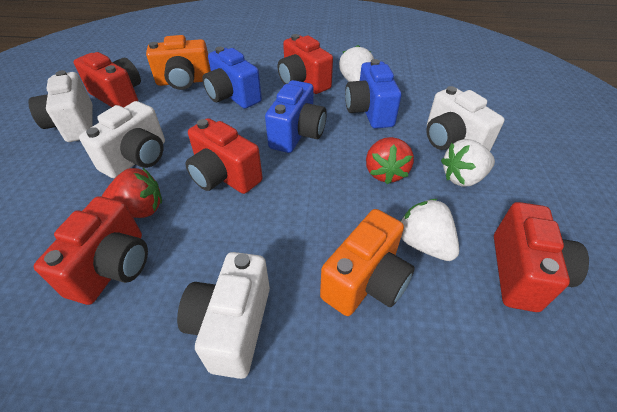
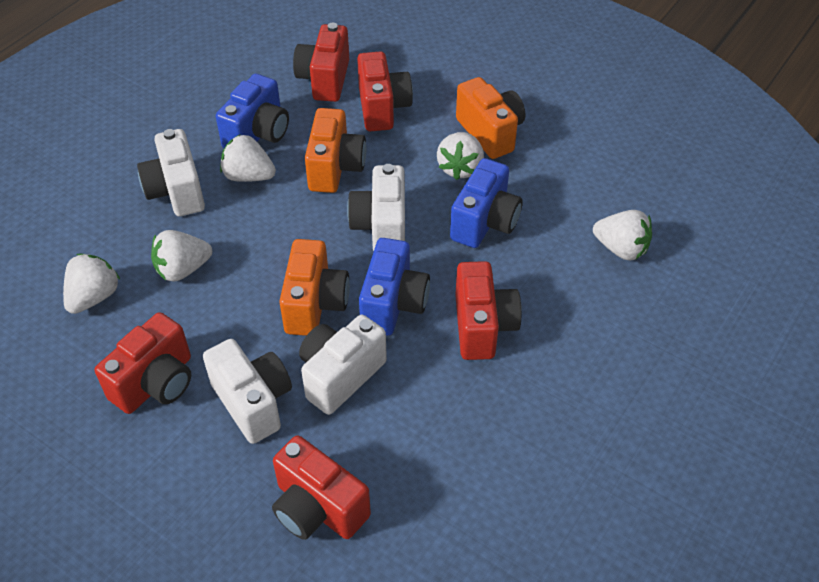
orange camera: [146,35,211,90] [320,209,415,316] = 2 -> [279,239,350,336] [305,108,366,193] [456,77,525,159] = 3
red strawberry: [101,168,162,218] [366,137,414,185] = 2 -> none = 0
white strawberry: [339,45,374,82] [401,199,459,261] [441,139,495,187] = 3 -> [63,254,120,314] [151,230,212,281] [220,134,276,182] [437,132,484,180] [593,210,652,260] = 5

